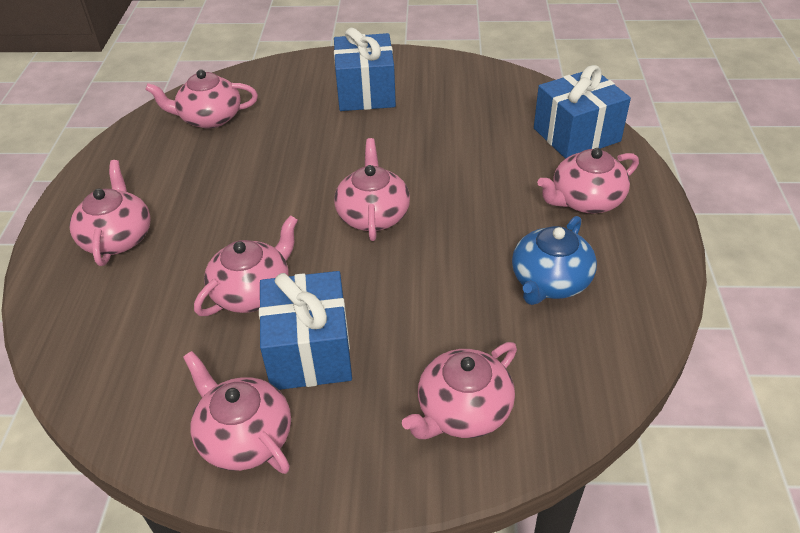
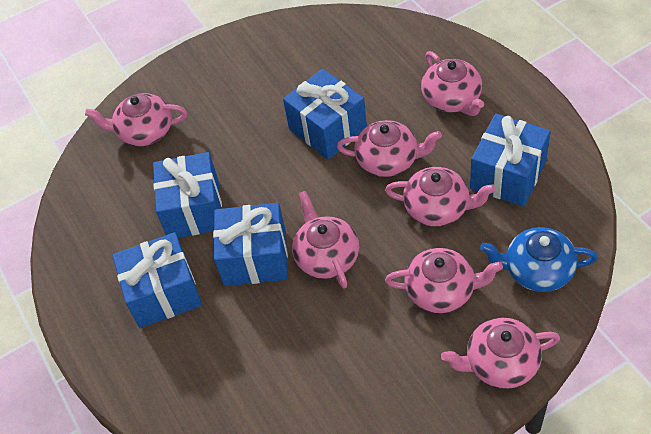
blue gift: [259,271,352,390] [334,28,396,111] [534,65,631,159] = 3 -> [112,232,202,328] [153,152,222,238] [213,203,288,286] [283,69,367,159] [470,114,551,207] = 5

